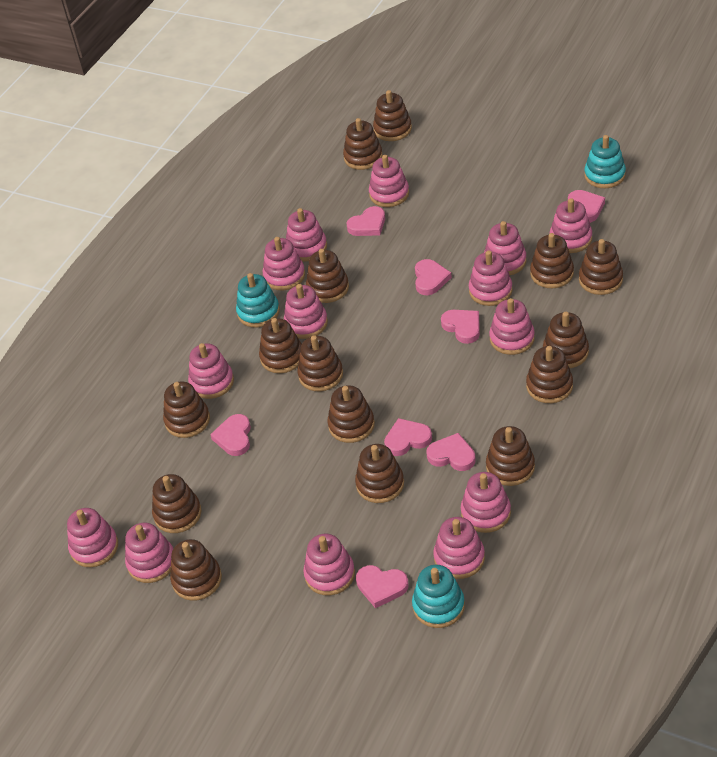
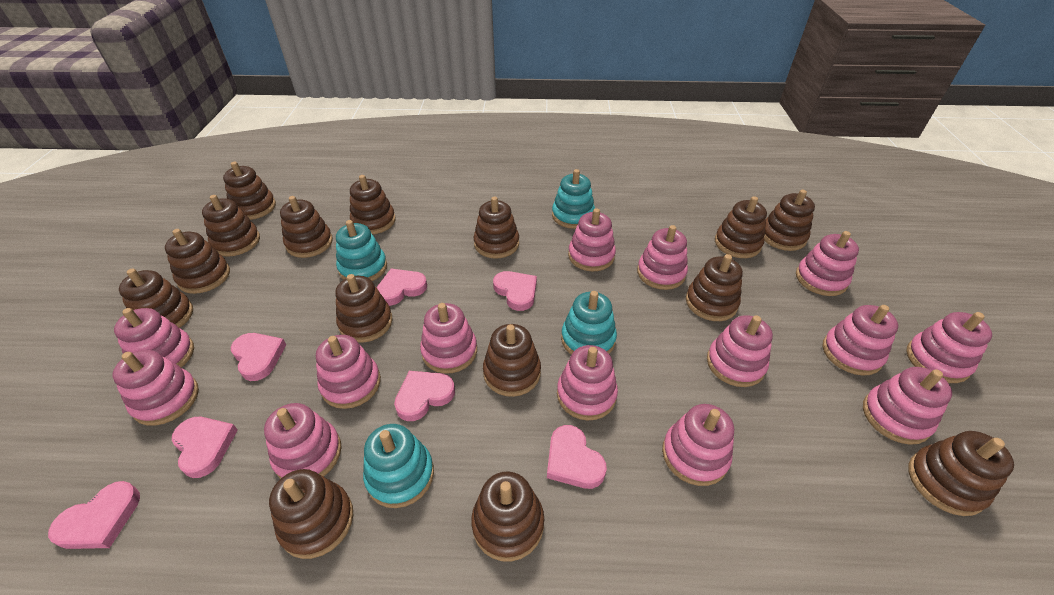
pink heart: [210,414,251,456] [347,206,385,236] [356,565,409,608] [384,418,432,456] [415,259,452,295] [426,433,476,471] [441,310,480,344] [568,190,605,223] = 8 -> [48,481,140,549] [172,417,238,478] [231,333,286,381] [376,269,427,306] [394,371,455,421] [493,271,537,311] [547,425,607,489] = 7
turquoise stacking toy: [236,273,280,327] [412,565,465,628] [584,135,626,188] = 3 -> [336,220,387,281] [363,424,434,508] [552,169,595,229] [561,291,617,355] = 4

